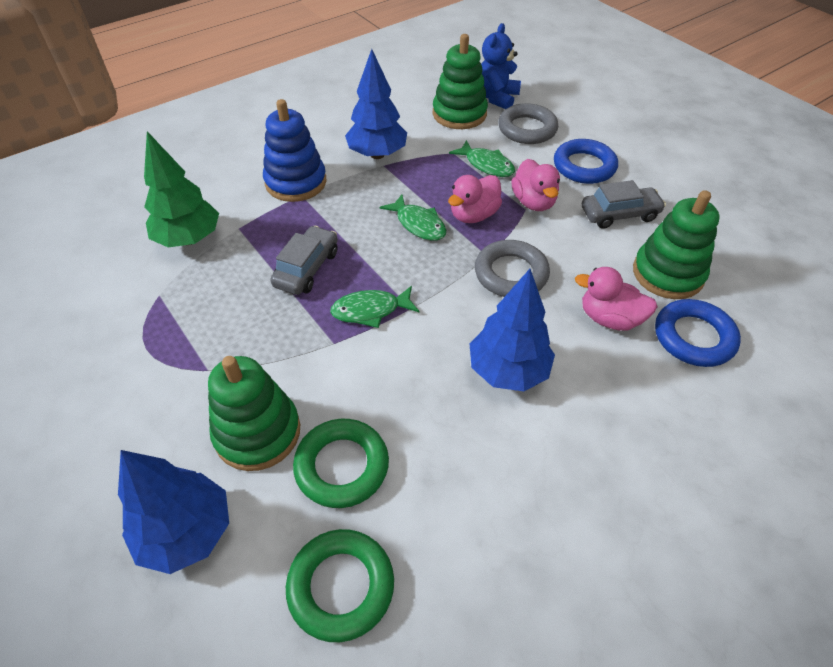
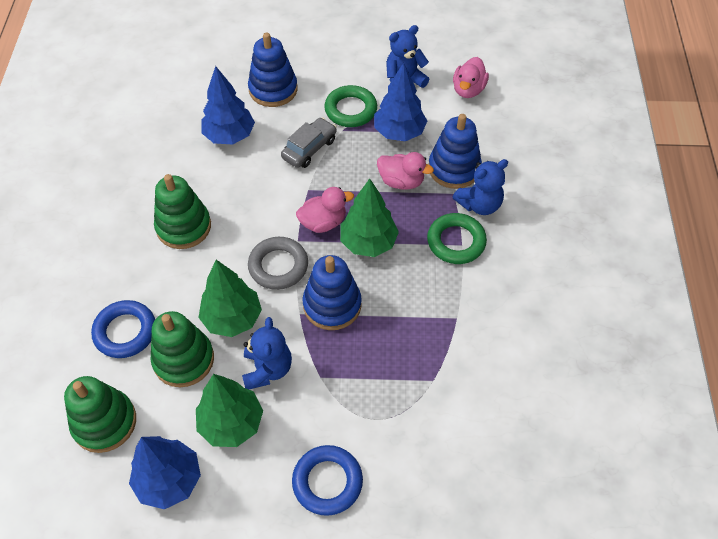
blue stacking toy: [263,99,326,202] = 1 -> [248,32,298,107] [303,255,362,330] [428,114,482,189] = 3
blue teddy bear: [481,23,521,109] = 1 -> [242,317,292,389] [386,25,429,88] [453,159,508,215] = 3
green fish: [330,286,419,328] [380,194,446,241] [449,140,515,177] = 3 -> none = 0
green tree: [144,131,219,248] = 1 -> [196,374,263,447] [199,260,262,337] [340,178,399,257] = 3
grey car: [270,226,338,295] [582,180,666,229] = 2 -> [281,117,337,168] = 1
grey ring: [475,240,550,297] [498,103,558,144] = 2 -> [248,237,308,290] = 1

